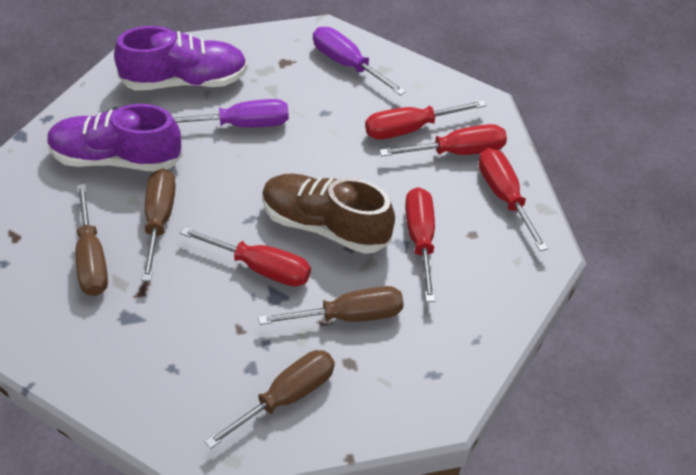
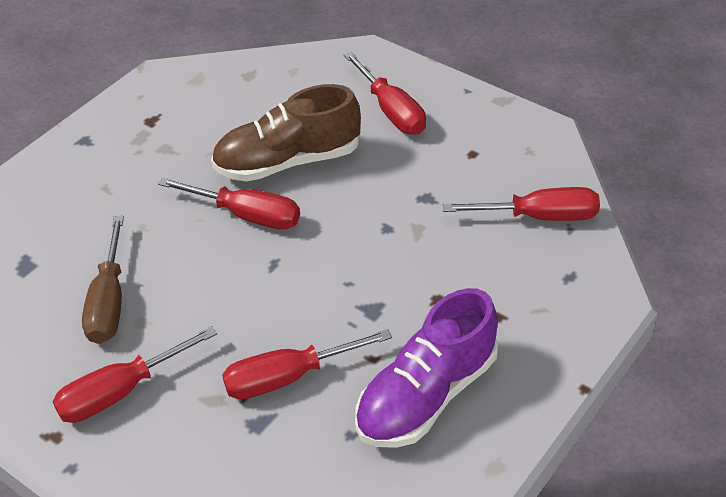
brown screwdriver: [76,184,108,296] [142,168,176,281] [205,350,335,449] [258,286,404,325] = 4 -> [82,216,124,344] = 1
purple screwdriver: [174,99,289,128] [313,27,406,96] = 2 -> none = 0
purple shoe: [47,104,183,171] [114,26,248,91] = 2 -> [355,288,498,448] = 1

